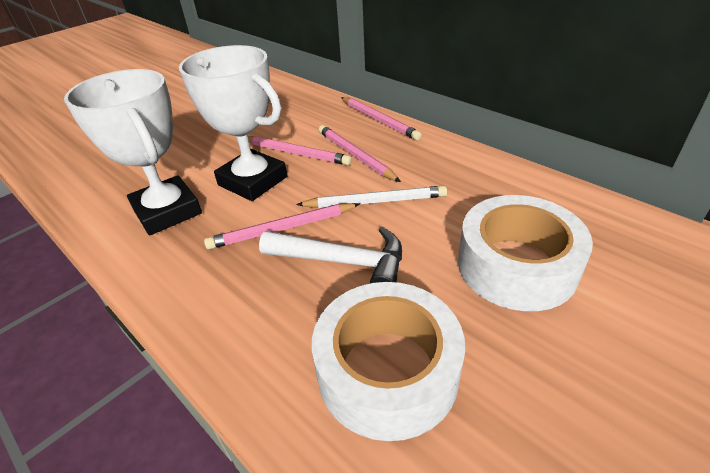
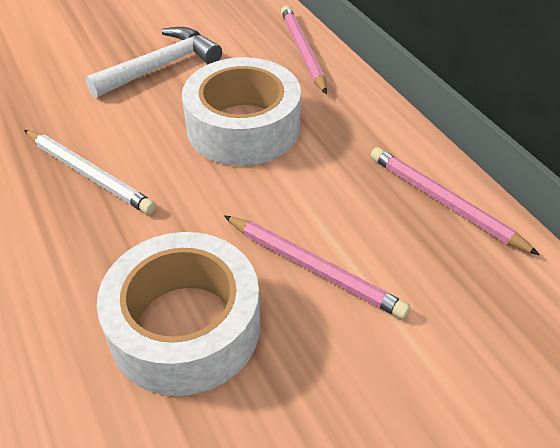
pink pencil: [204,203,360,249] [248,136,352,165] [318,125,401,182] [341,97,422,140] = 4 -> [224,215,410,319] [281,6,327,94] [370,147,540,255] = 3
white trophy: [64,69,202,235] [179,45,287,201] = 2 -> none = 0

